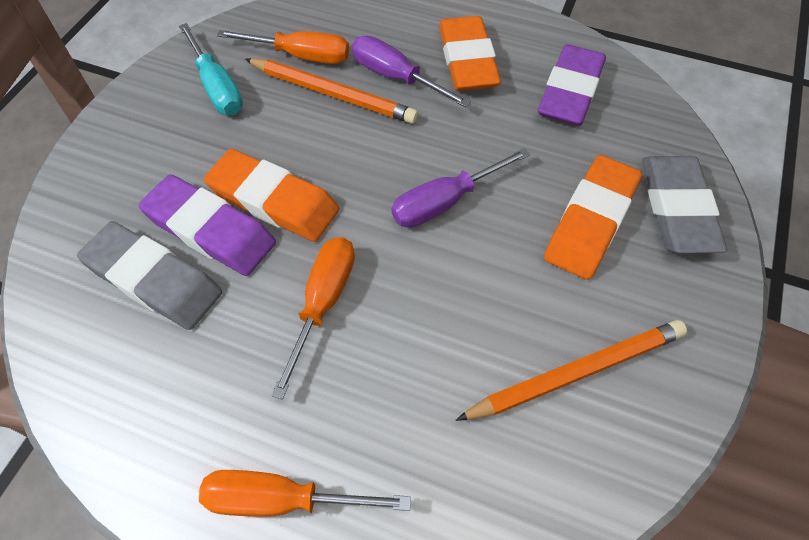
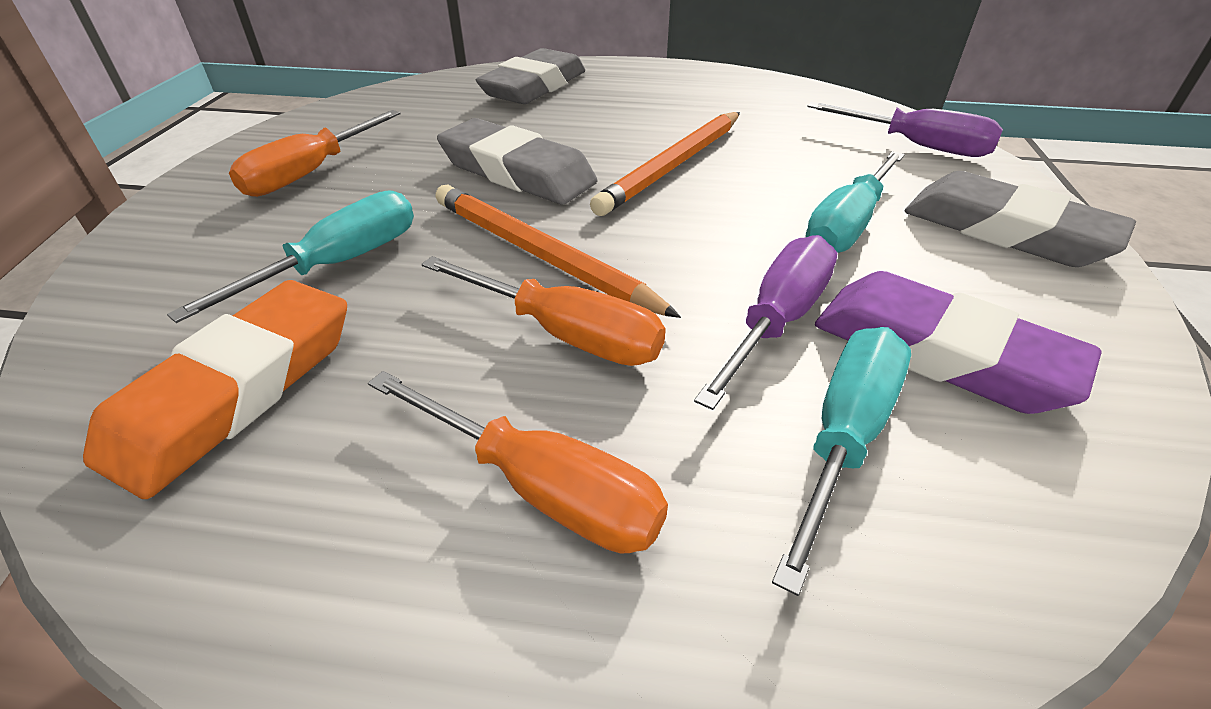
grey eraser: [77,221,222,330] [642,156,727,253] = 2 -> [437,118,597,204] [476,48,585,104] [905,171,1136,267] = 3
orange eraser: [204,149,339,242] [439,16,501,91] [544,155,642,280] = 3 -> [83,280,347,499] = 1
purple eraser: [138,174,276,276] [538,44,606,126] = 2 -> [815,271,1102,414] = 1
turquoise screwdriver: [179,23,243,115] = 1 -> [167,190,414,323] [772,327,911,596] [805,151,905,253] = 3

